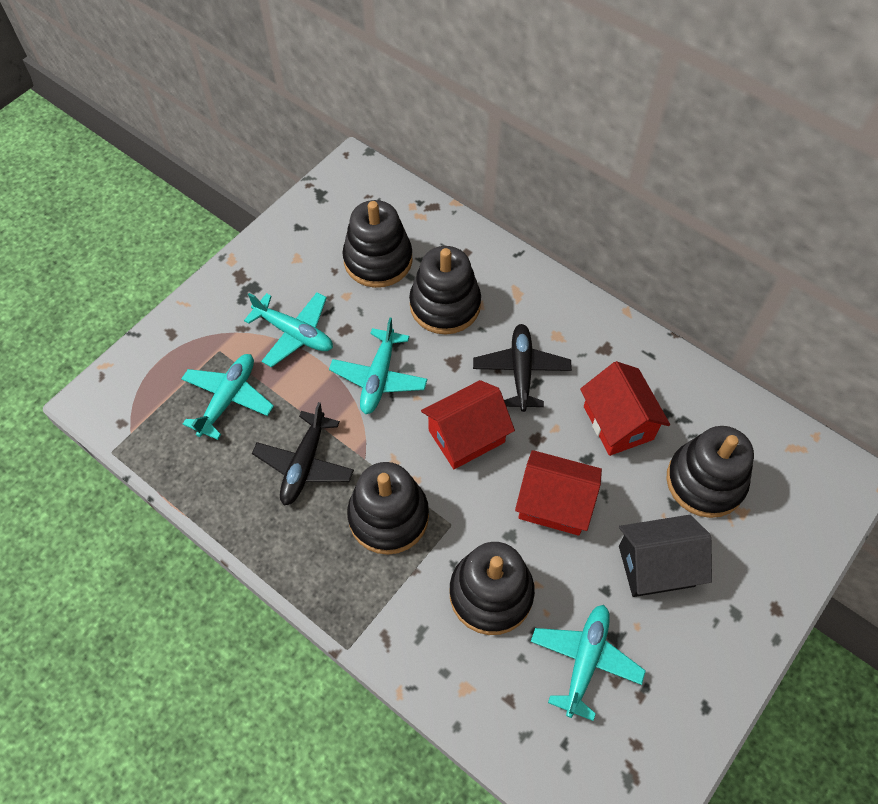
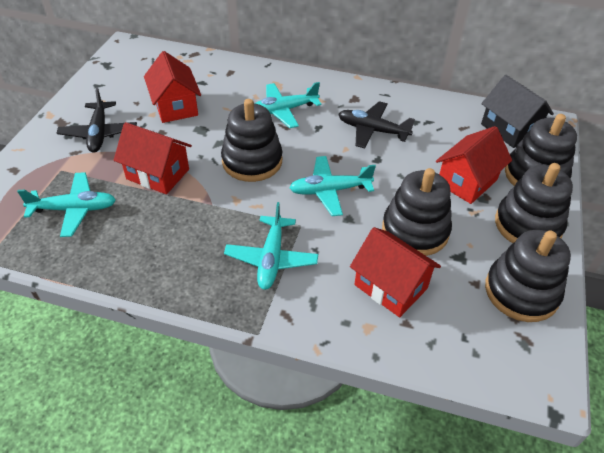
red house: [421,380,515,469] [515,450,602,536] [580,361,670,456] = 3 -> [114,122,192,194] [144,51,201,123] [350,227,441,317] [436,126,512,204] = 4

